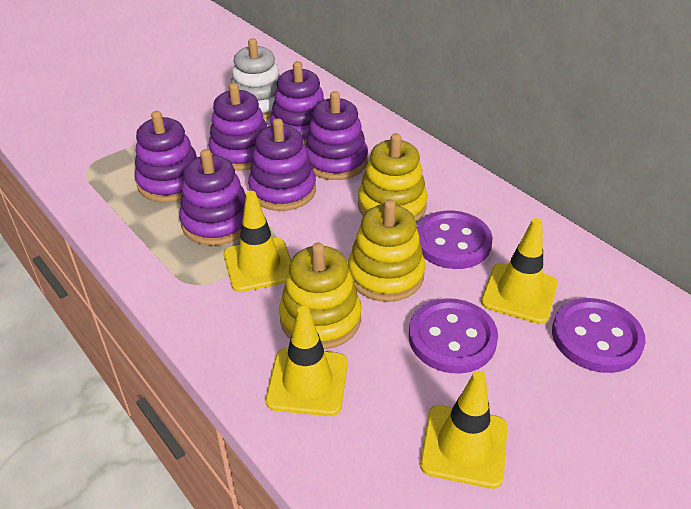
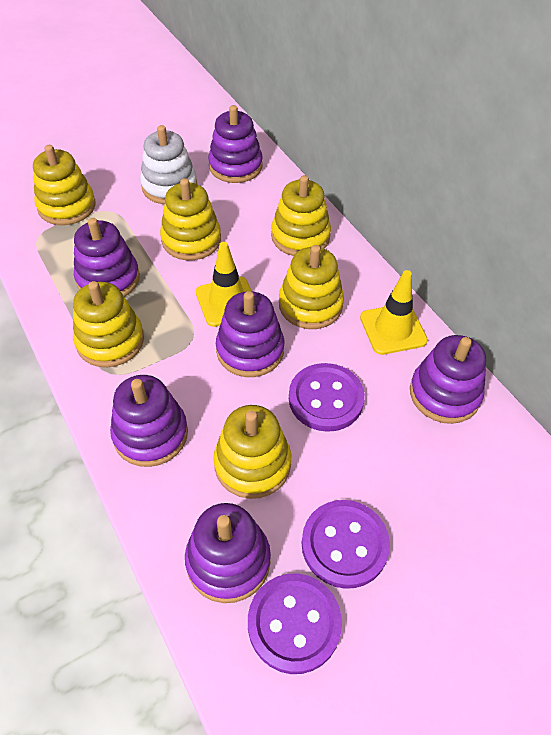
yellow stacking toy: [279,243,362,349] [348,199,425,302] [358,133,427,222] = 3 -> [33,145,96,225] [73,281,144,367] [160,178,221,260] [213,405,291,499] [271,175,331,256] [279,245,344,329] = 6
yellow traffic cone: [224,191,291,292] [266,306,348,416] [420,371,507,489] [481,218,558,324] = 4 -> [196,242,252,327] [360,270,428,355] = 2

